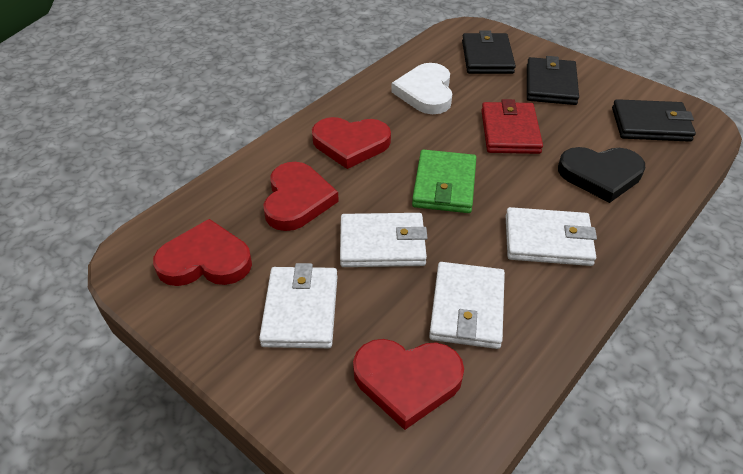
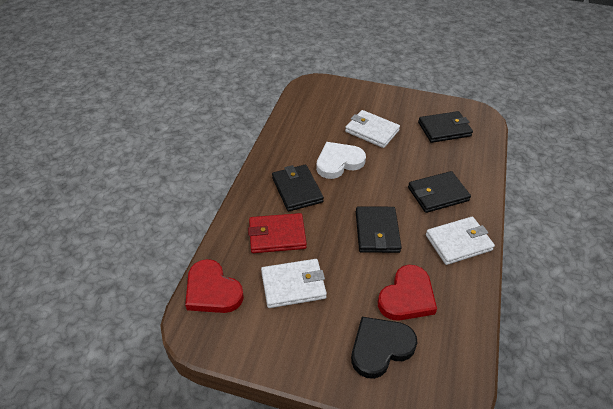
black wallet: [462,30,516,74] [527,56,579,105] [612,99,696,142] = 3 -> [272,165,324,212] [356,206,402,253] [408,171,471,213] [418,111,473,143] = 4
green wallet: [412,149,476,213] = 1 -> none = 0
red heart: [153,219,252,286] [264,162,339,231] [312,117,391,169] [353,339,464,430] = 4 -> [185,259,244,313] [378,265,437,321] = 2
white wallet: [259,263,337,348] [340,213,427,267] [429,262,505,349] [506,207,597,266] = 4 -> [261,259,327,308] [345,110,400,148] [426,217,495,265] = 3

